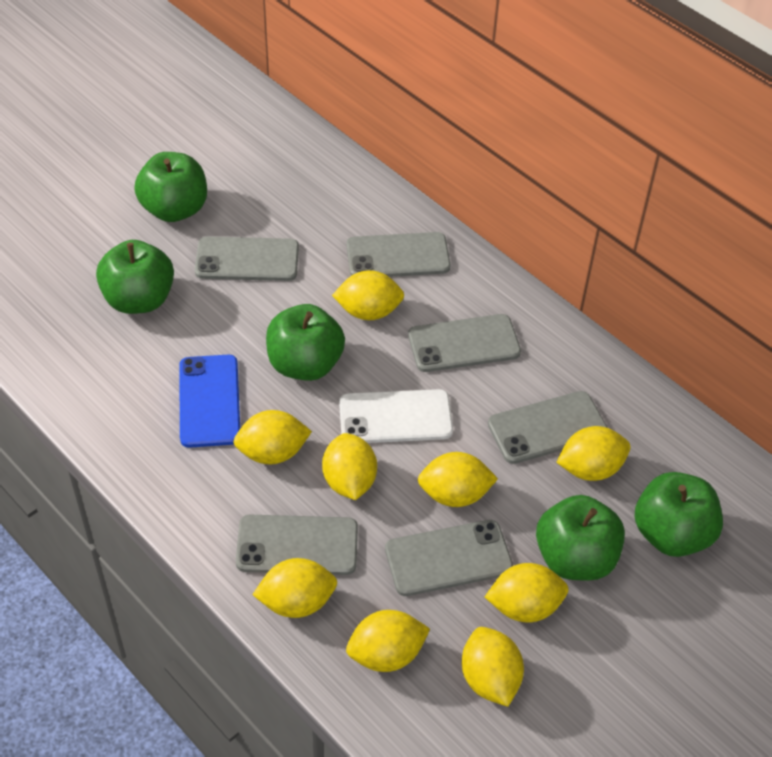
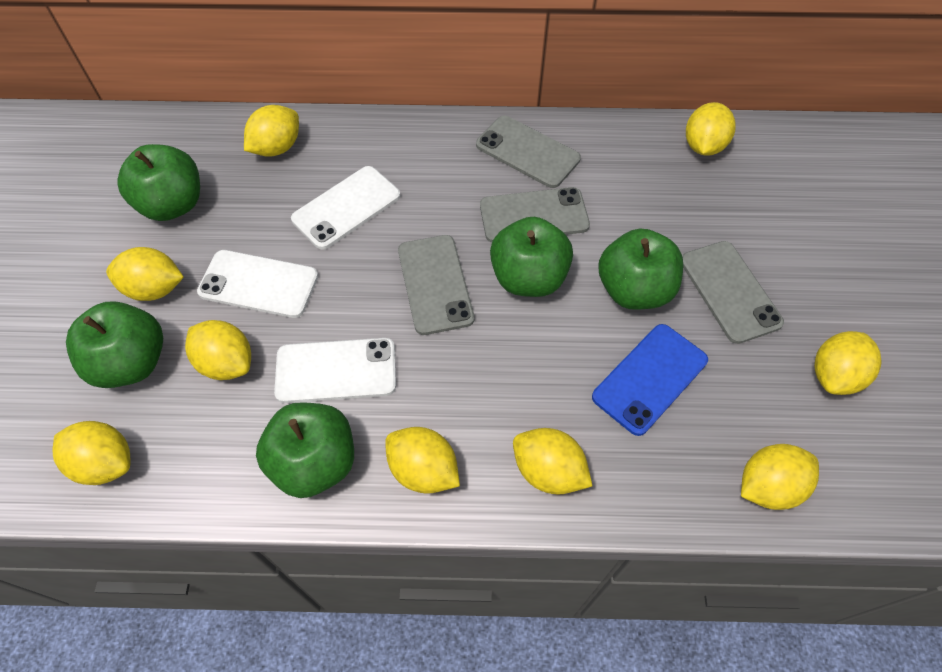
grey phone: [195,236,299,281] [236,515,358,575] [347,232,451,277] [385,520,513,596] [408,314,521,372] [488,391,608,464] = 6 -> [398,235,474,335] [476,116,581,188] [480,187,590,243] [682,241,784,344] = 4
white phone: [339,389,453,443] = 1 -> [197,250,318,318] [274,338,396,403] [291,166,400,250] = 3

